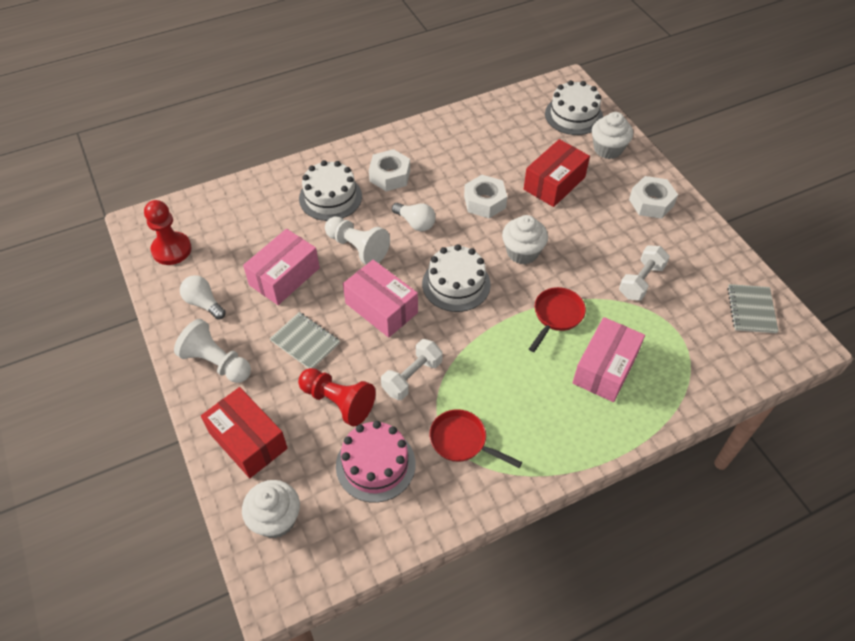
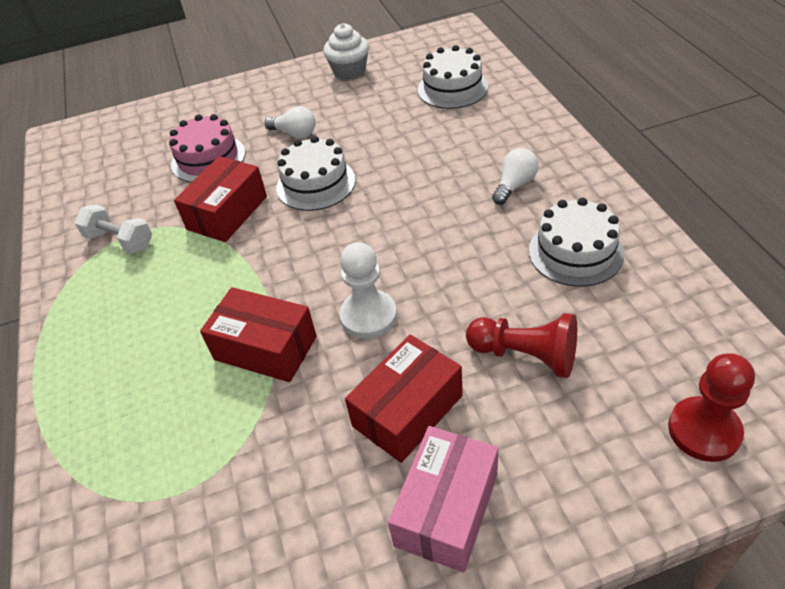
grey notebook: [270,312,340,369] [727,284,779,333] = 2 -> none = 0
pink box: [243,229,320,305] [343,260,418,338] [573,317,645,402] = 3 -> [388,426,498,573] = 1
red box: [201,387,288,478] [524,139,590,207] = 2 -> [174,156,267,242] [200,287,317,382] [345,334,463,463] = 3
red pan: [429,409,522,468] [529,287,586,352] = 2 -> none = 0
white cupcake: [242,480,300,538] [502,215,548,264] [592,112,633,159] = 3 -> [323,23,369,80] = 1
white dumbbell: [381,339,443,400] [619,245,670,301] = 2 -> [75,205,152,254] = 1
white nut: [369,149,410,191] [464,175,507,218] [629,176,678,219] = 3 -> none = 0
white pawn: [174,319,251,383] [325,217,390,264] = 2 -> [340,242,397,339] = 1

